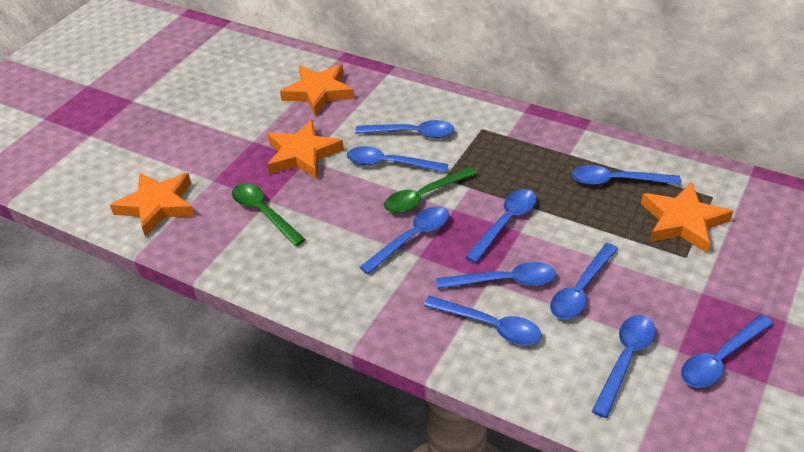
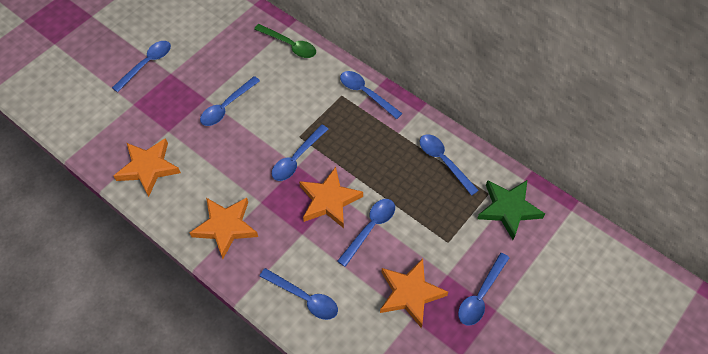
blue spoon: [347,146,449,172] [355,120,454,138] [359,206,449,274] [424,296,542,345] [436,262,556,289] [465,189,537,263] [550,243,618,319] [572,165,681,185] [592,315,656,418] [681,315,773,388] = 10 -> [112,41,171,92] [200,76,260,126] [259,268,338,320] [272,125,328,181] [337,199,395,267] [340,71,403,119] [420,134,479,196] [458,253,509,325] = 8
green spoon: [232,183,306,246] [384,167,477,213] = 2 -> [254,24,316,58] = 1
green star: none = 0 -> [477,180,545,240] = 1

